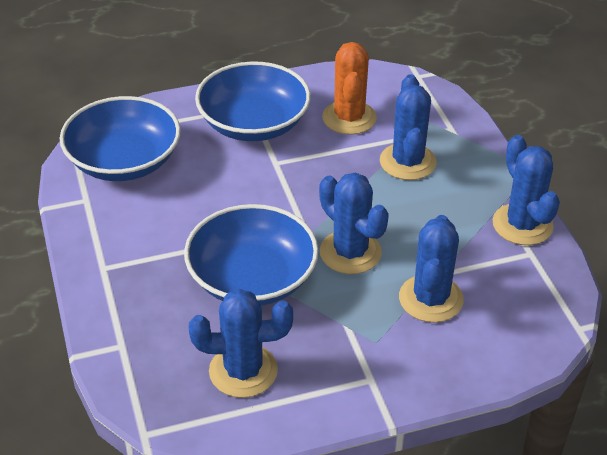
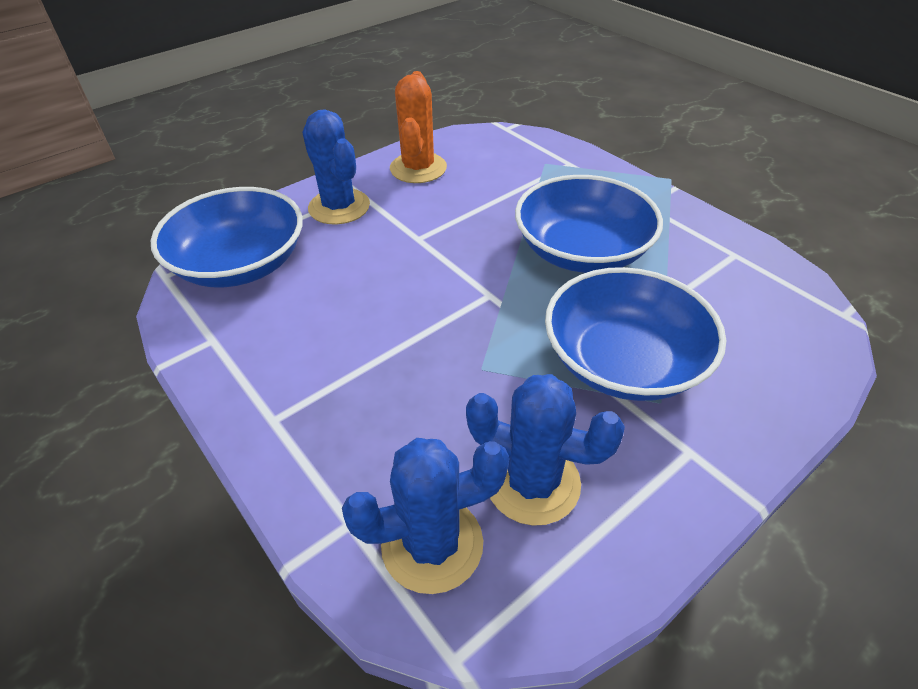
blue cactus: [189,289,293,398] [319,173,389,274] [380,74,437,180] [399,215,464,323] [493,135,560,245] = 5 -> [302,109,370,224] [342,438,509,594] [466,374,625,526] = 3

